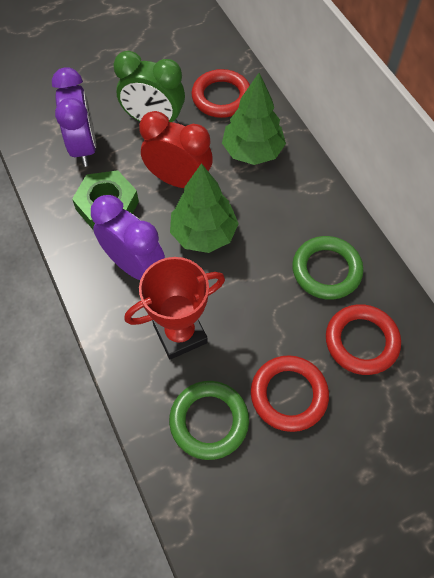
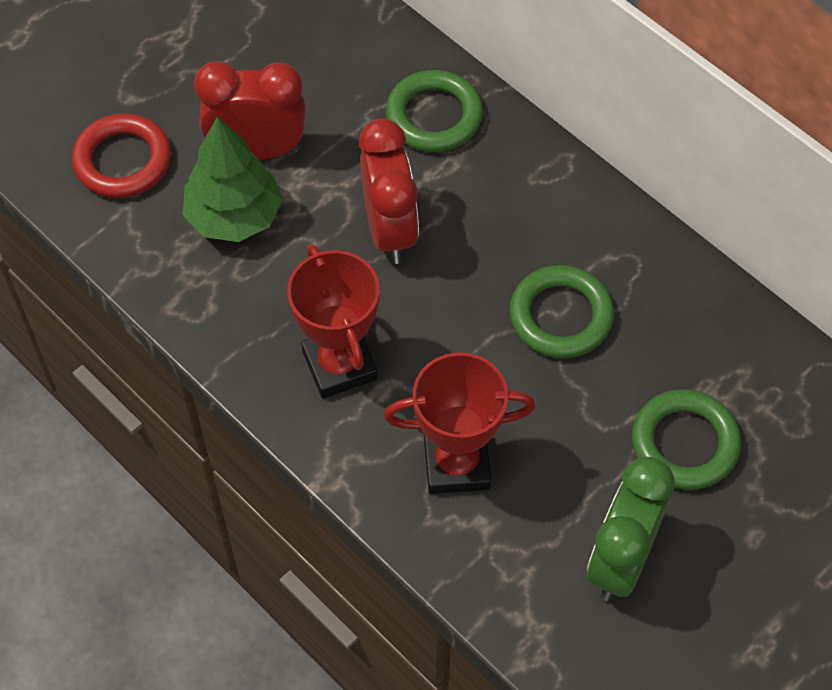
green nut: [72,170,139,229] = 1 -> none = 0
green ring: [169,381,249,460] [292,236,363,300] = 2 -> [386,70,483,152] [509,265,614,358] [632,389,741,490] = 3
green tree: [170,163,239,253] [222,73,286,165] = 2 -> [183,117,283,242] = 1
purple clock: [52,67,96,167] [91,195,165,280] = 2 -> none = 0
red clock: [139,111,213,188] = 1 -> [194,61,305,159] [359,119,419,264] = 2
red ring: [192,69,250,118] [251,355,329,432] [326,304,401,375] = 3 -> [72,113,171,198] = 1
red trophy: [124,257,225,360] = 1 -> [287,244,380,399] [384,352,535,494] = 2

